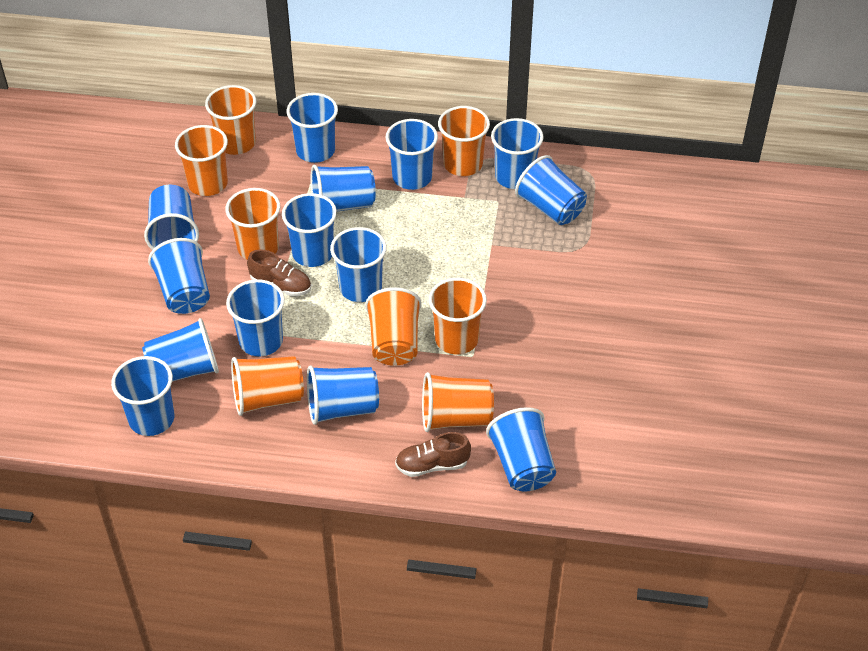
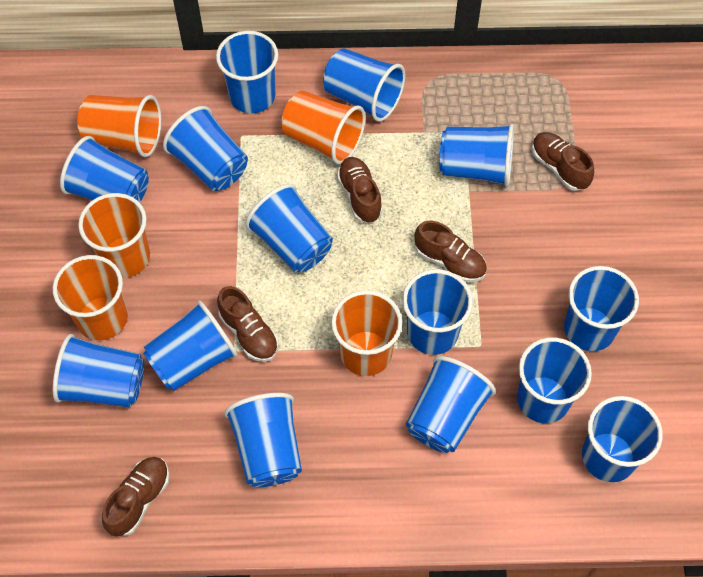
brown shoe: [247,249,311,297] [395,432,471,477] = 2 -> [102,457,170,537] [217,286,279,362] [337,157,383,223] [414,221,487,283] [532,132,594,191] = 5
orange cup: [175,125,228,196] [205,85,256,155] [225,188,280,260] [231,356,304,416] [365,287,422,366] [422,372,494,432] [429,278,487,355] [438,106,490,176] = 8 -> [53,255,128,340] [77,95,161,157] [78,193,150,278] [282,91,366,165] [331,290,402,376] = 5

